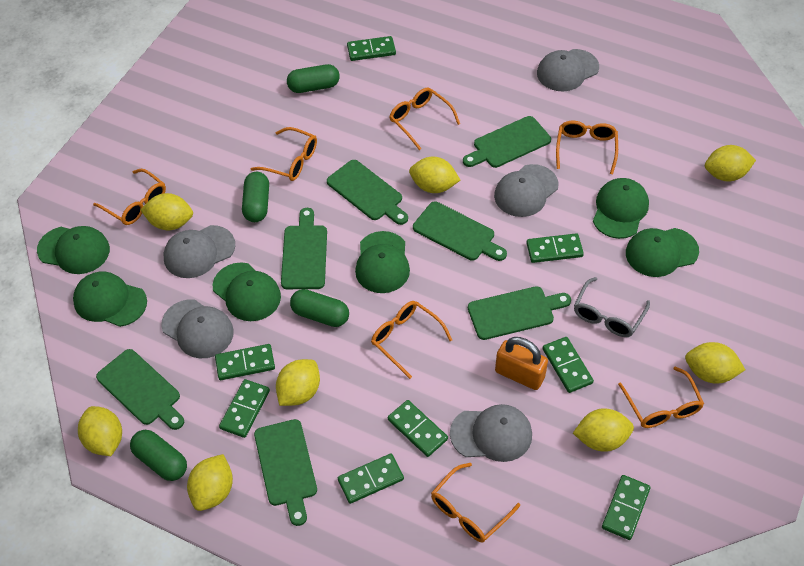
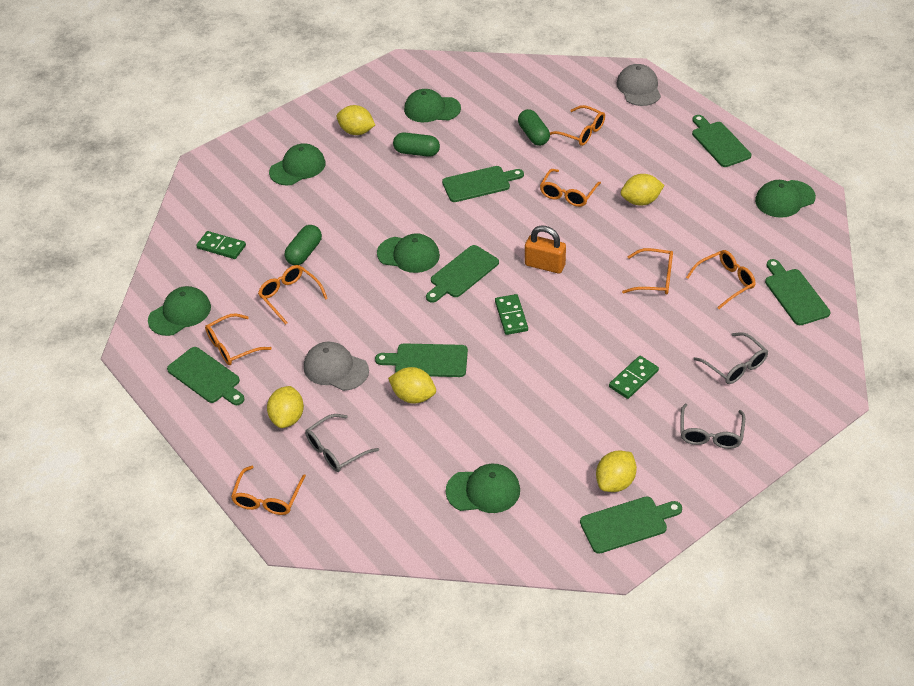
green capsule: [130,430,187,481] [242,172,269,222] [287,64,340,93] [290,289,349,327] = 4 -> [285,225,322,265] [393,132,440,157] [518,109,550,146] = 3
green domino: [215,344,275,380] [219,379,270,438] [338,454,404,504] [347,36,396,61] [388,400,448,457] [526,233,584,263] [542,337,594,393] [602,475,651,540] = 8 -> [196,231,246,259] [495,294,528,335] [609,356,659,399] = 3
grey cap: [161,299,234,358] [164,225,235,278] [450,404,532,462] [494,164,559,217] [537,49,599,91] = 5 -> [304,342,369,391] [616,64,661,106] = 2
grey glasses: [574,277,650,337] = 1 -> [305,414,379,472] [680,404,745,449] [693,332,768,384] = 3
yellow lemon: [78,406,122,456] [140,193,193,230] [187,454,233,511] [276,359,320,406] [409,157,460,193] [573,408,634,452] [685,342,745,384] [705,145,756,181] = 8 -> [267,386,304,428] [336,105,375,135] [388,367,436,404] [596,450,637,492] [621,174,664,206] = 5

